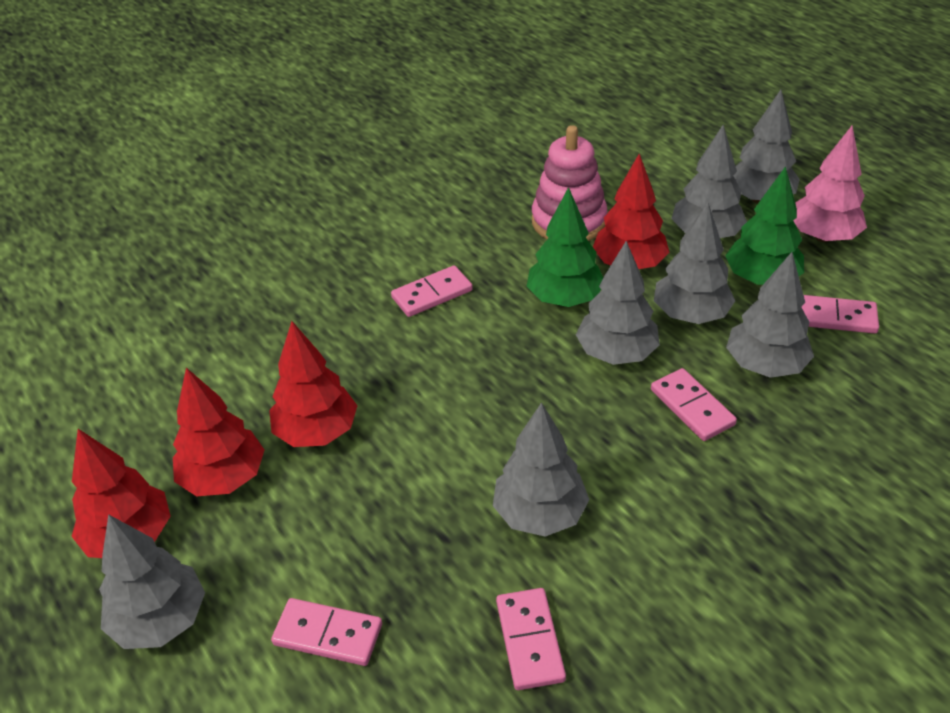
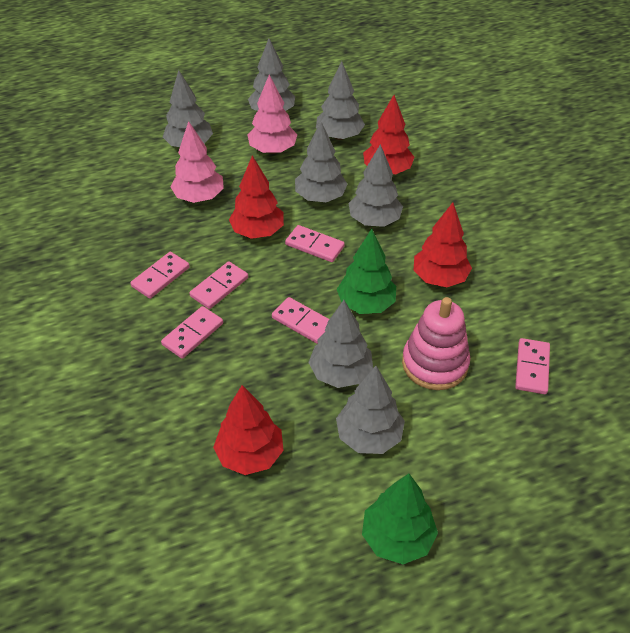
pink domino: [271,598,382,666] [391,265,473,317] [496,588,566,690] [651,368,737,441] [802,295,879,334] = 5 -> [130,252,190,299] [161,306,223,359] [190,261,248,309] [272,297,329,344] [285,225,345,262] [515,338,550,394] = 6
pink tree: [793,126,867,242] = 1 -> [171,121,224,203] [247,75,298,154] = 2

